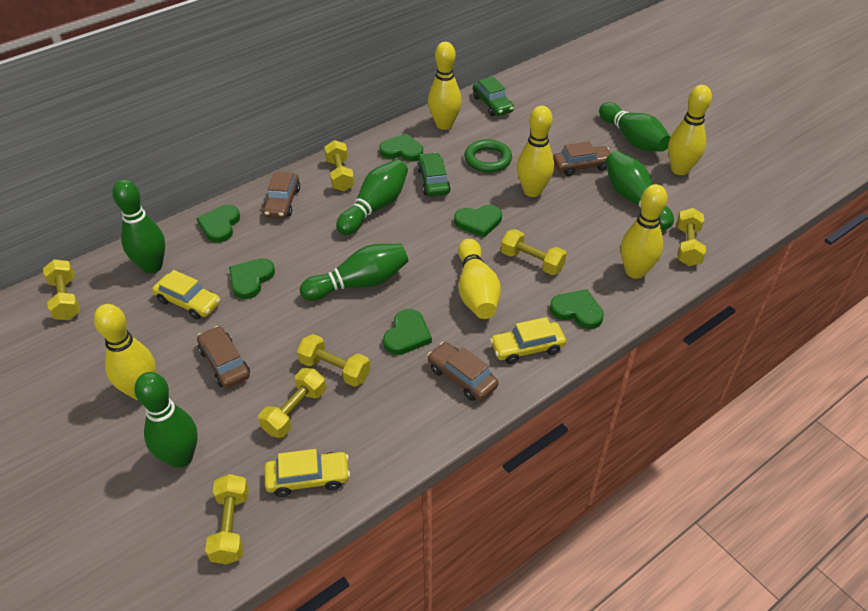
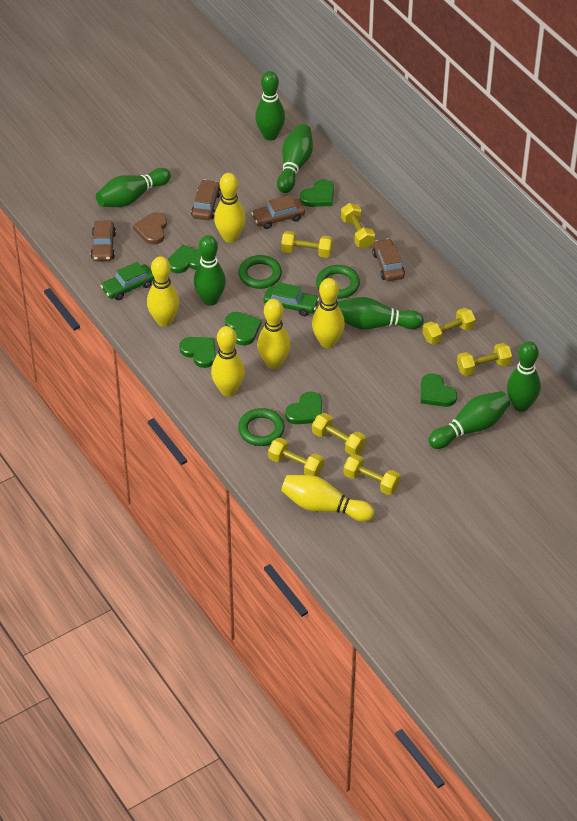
brown heart: none = 0 -> [133,212,167,245] = 1
green bowling pin: [112,179,165,274] [134,372,198,468] [300,244,408,301] [336,159,408,235] [599,102,670,152] [605,151,674,230] = 6 -> [96,168,171,207] [194,235,226,306] [255,71,285,141] [277,124,313,193] [338,297,424,329] [428,391,510,449] [507,341,541,412] = 7
green ring: [464,139,512,173] = 1 -> [238,255,282,289] [238,408,285,446] [316,265,360,299] = 3
yellow car: [152,270,220,319] [265,449,350,497] [490,317,566,364] = 3 -> none = 0

